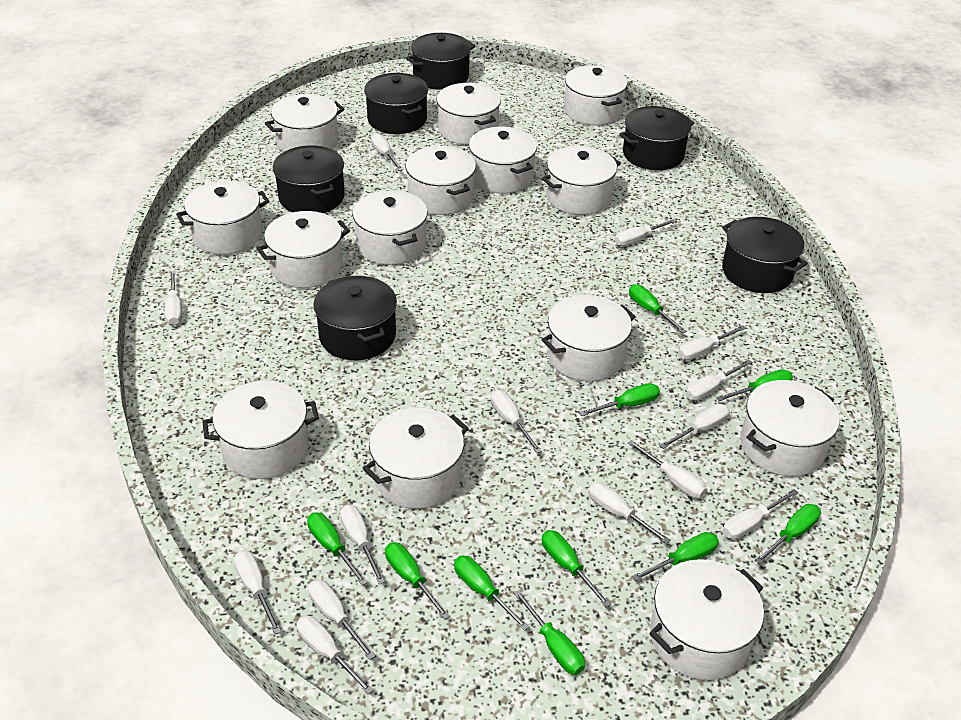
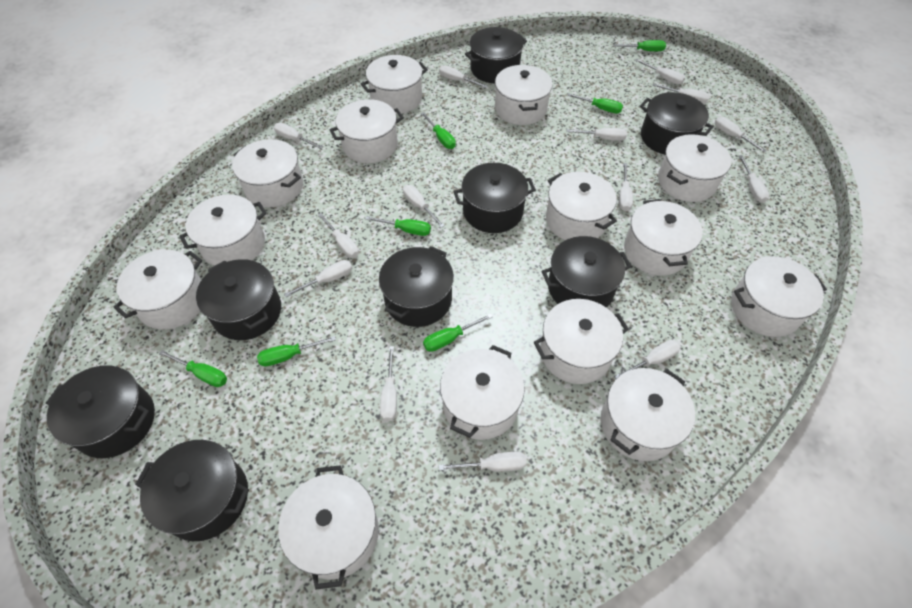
black pot: [273,145,345,213] [313,276,397,360] [364,73,428,134] [406,33,475,90] [619,106,694,170] [722,217,808,293] = 6 -> [46,365,155,458] [135,440,249,541] [196,259,281,340] [379,246,454,327] [453,163,536,233] [465,27,527,84] [542,236,632,307] [640,92,714,154] = 8
green screwdriver: [307,512,368,586] [385,542,450,620] [454,556,529,631] [514,590,585,675] [542,530,611,607] [579,383,660,416] [629,284,687,333] [632,532,719,581] [716,370,793,401] [755,504,821,564] = 10 -> [159,350,227,387] [257,336,336,366] [365,216,431,236] [421,112,456,149] [423,313,493,352] [567,93,623,113] [613,40,666,51] = 7

